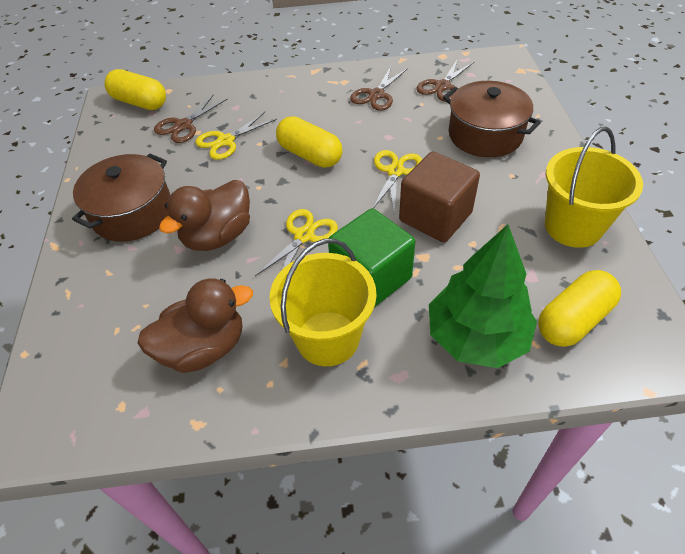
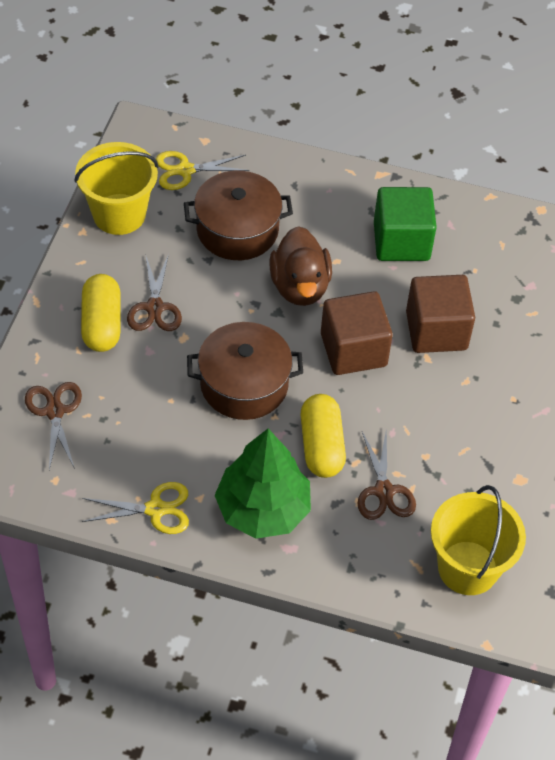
brown cube: [399,152,480,242] = 1 -> [321,291,393,375] [406,275,475,353] = 2
brown duck: [137,278,253,373] [159,180,250,251] = 2 -> [269,226,332,306] = 1
yellow capsule: [104,69,166,110] [276,116,343,168] [538,270,621,347] = 3 -> [81,274,121,352] [301,394,346,478] = 2
yellow scissors: [195,112,277,160] [255,209,338,276] [373,150,422,211] = 3 -> [82,482,189,534] [156,151,249,190] = 2

